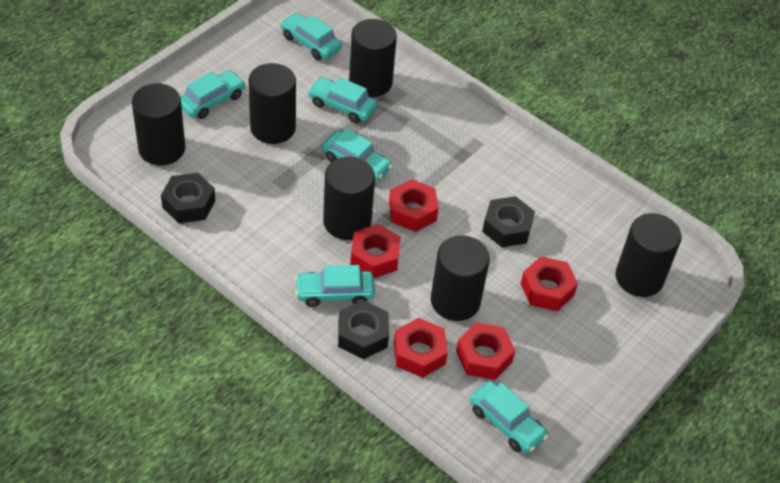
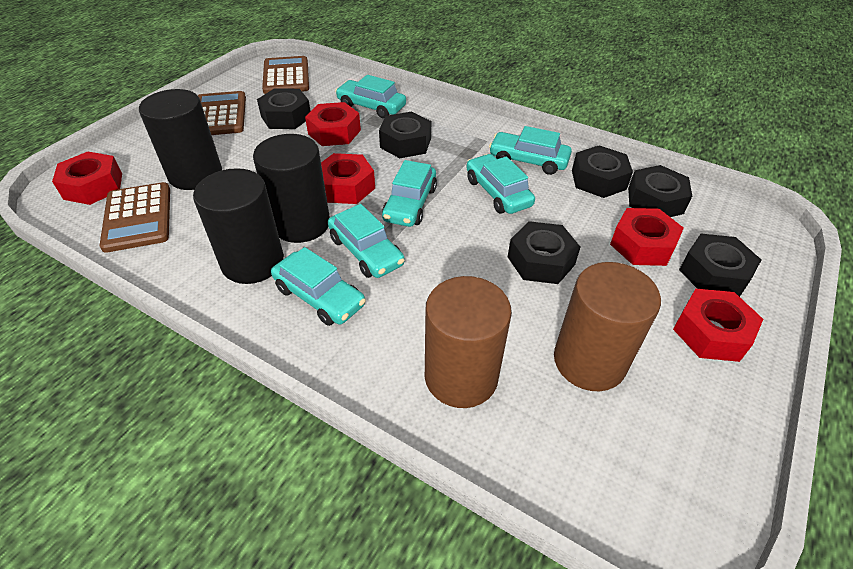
black cylinder: [132,83,185,166] [249,63,296,144] [323,157,375,240] [349,19,397,97] [431,235,490,321] [615,213,681,297] = 6 -> [139,89,222,190] [193,168,284,284] [253,134,330,243] = 3
black nut: [161,173,215,223] [338,300,389,359] [482,196,535,247] = 3 -> [257,88,311,129] [379,112,431,158] [508,221,580,284] [572,145,633,198] [628,165,692,217] [679,234,761,297] = 6
brown calculator: none = 0 -> [99,182,170,253] [198,91,246,135] [262,56,309,94] = 3
brown cylinder: none = 0 -> [425,276,512,408] [554,262,661,391] = 2

